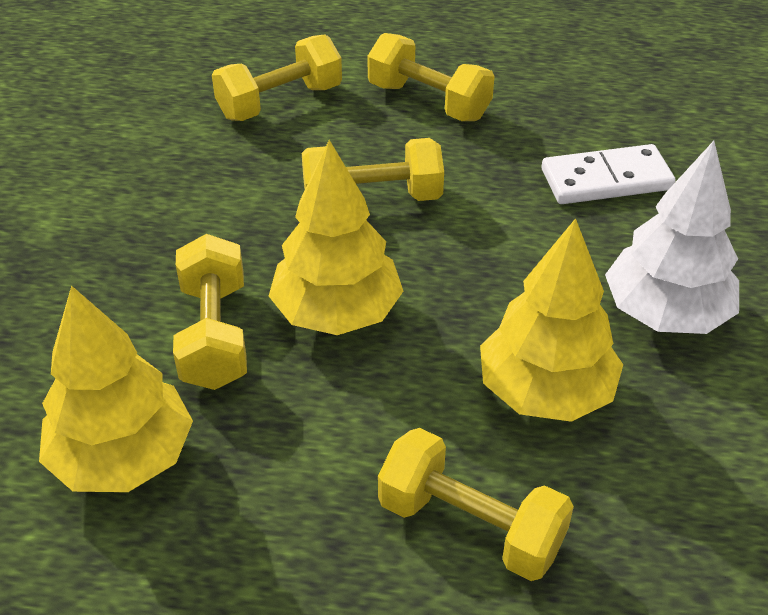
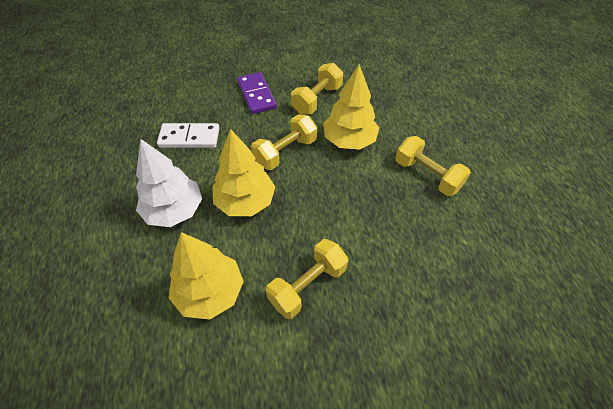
purple domino: none = 0 -> [237,72,277,114] = 1
yellow dumbbell: [173,234,247,390] [212,34,342,121] [302,138,444,201] [367,33,495,121] [378,428,574,581] = 5 -> [251,114,317,170] [266,239,348,319] [291,63,343,115] [395,136,471,196] = 4

